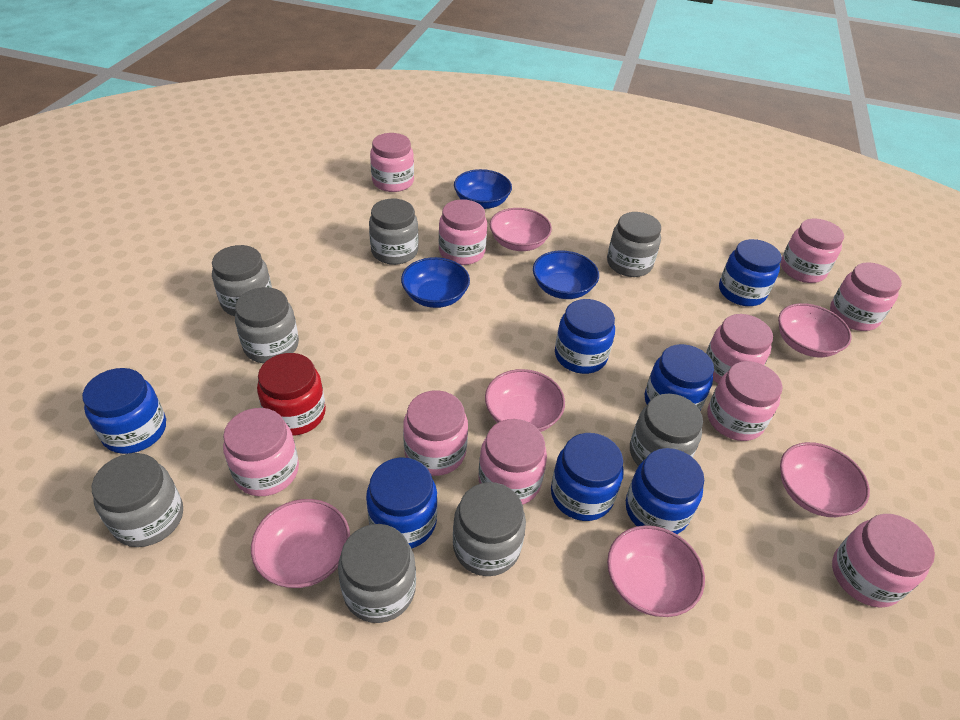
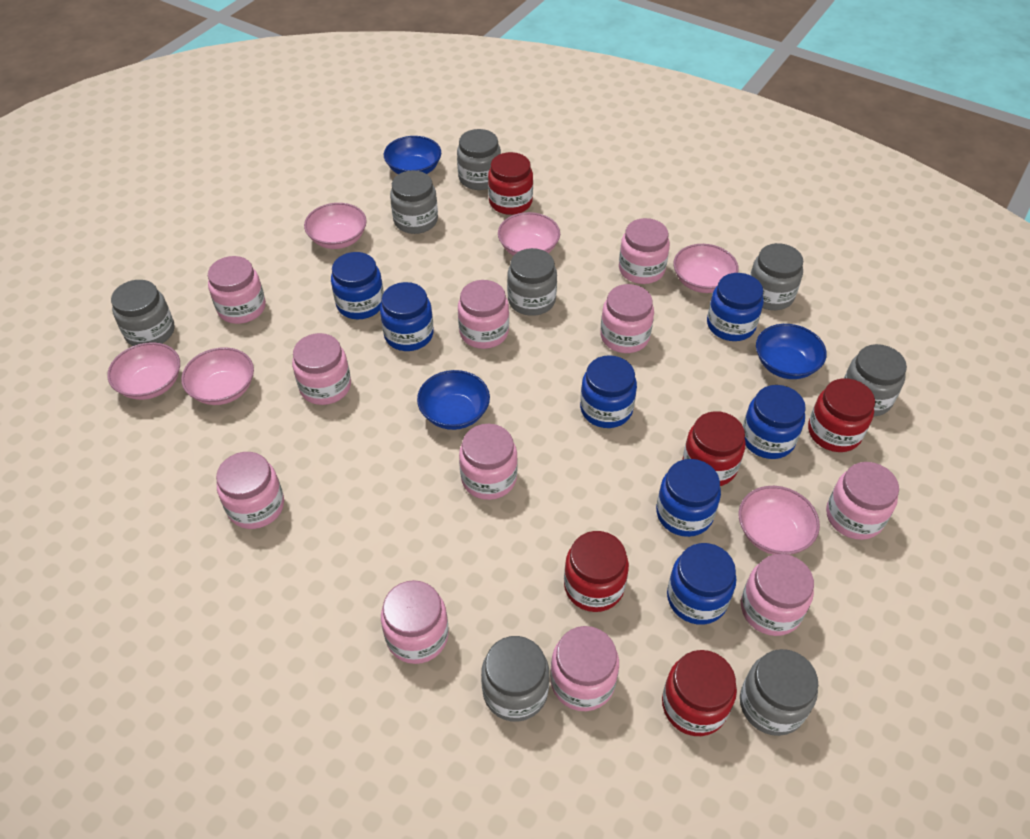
pink jar: [223,408,299,496] [370,133,414,192] [403,390,468,476] [439,199,487,265] [478,419,547,505] [706,314,773,383] [707,361,782,441] [781,218,844,283] [830,262,902,331] [832,514,935,608] = 10 -> [208,256,266,324] [216,452,284,529] [292,333,351,405] [381,580,449,664] [458,280,509,349] [459,424,518,500] [550,626,619,711] [600,284,654,353] [619,218,670,284] [741,554,814,636] [826,462,899,540] = 11
red jar: [257,353,326,436] = 1 -> [488,152,533,215] [564,531,629,612] [662,650,737,736] [682,411,746,486] [808,378,875,452] = 5

